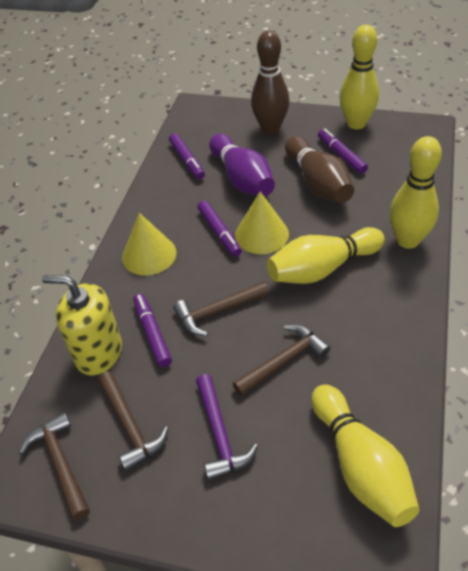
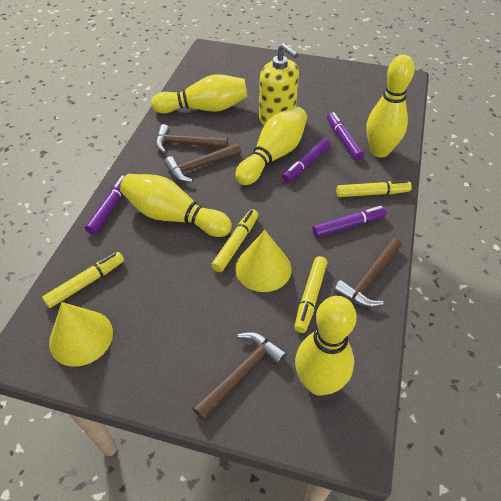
brown bowling pin: [251,30,290,134] [285,136,354,203] = 2 -> none = 0
purple bowling pin: [209,134,275,197] = 1 -> none = 0
purple hammer: [196,374,258,480] = 1 -> none = 0
yellow bowling pin: [267,227,385,284] [311,385,420,527] [340,25,379,129] [390,136,442,249] = 4 -> [120,174,232,237] [151,74,247,114] [235,106,307,185] [295,296,357,396] [367,55,415,158] = 5
yellow marker: none = 0 -> [42,252,124,308] [211,209,258,272] [294,256,327,333] [336,180,412,197] = 4

